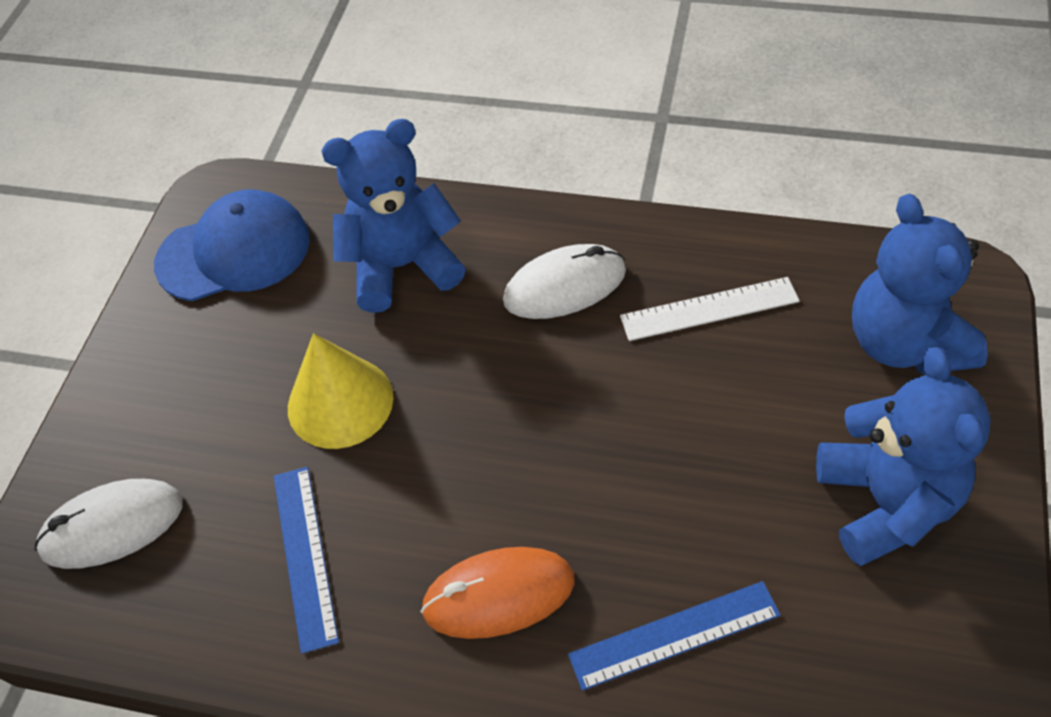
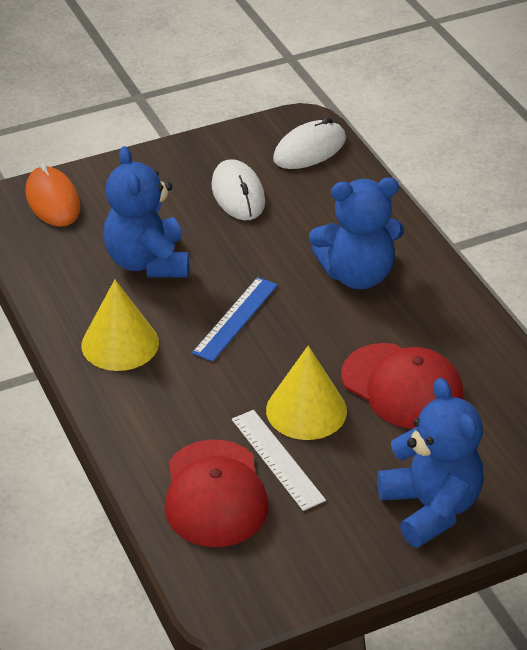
blue cap: [154,190,310,301] = 1 -> none = 0
blue ruler: [274,467,339,654] [568,581,781,691] = 2 -> [192,277,278,362] = 1
red cap: none = 0 -> [165,440,268,547] [341,343,463,429] = 2
yellow cone: [288,333,394,449] = 1 -> [81,280,159,371] [266,345,347,440] = 2

